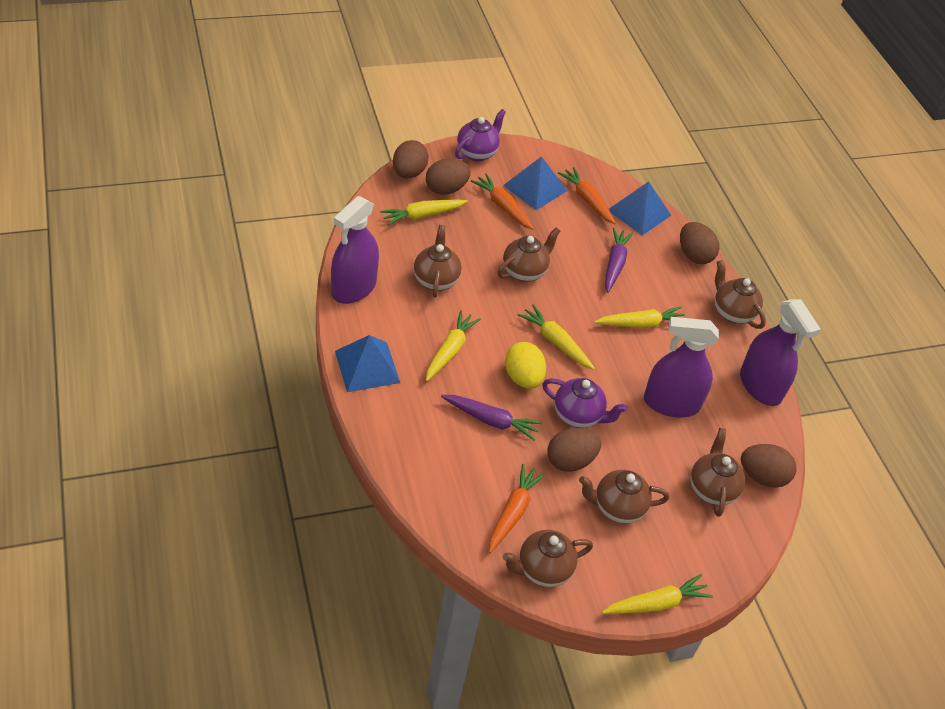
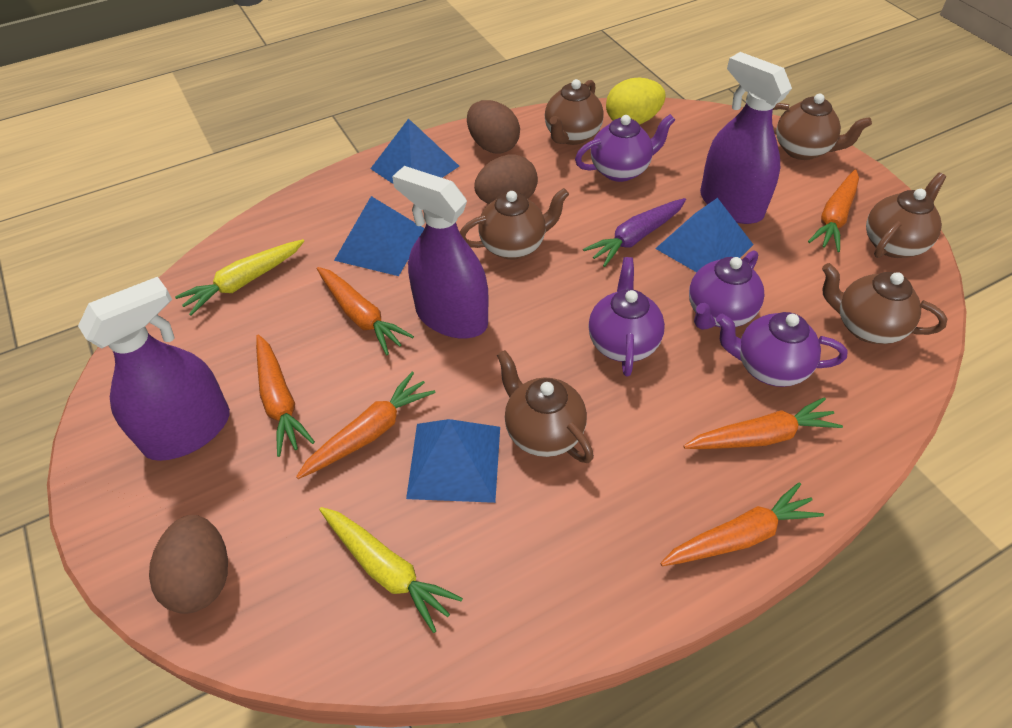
blue pyramid: [335,335,400,392] [503,156,567,210] [609,181,671,235] = 3 -> [334,196,425,276] [370,118,459,184] [406,419,500,503] [655,198,754,272] = 4
brown egg: [393,140,429,178] [426,159,471,195] [548,428,601,472] [680,222,720,264] [741,444,796,487] = 5 -> [149,515,228,614] [467,100,520,154] [474,155,538,204] = 3
orange carrot: [471,174,534,230] [489,464,546,553] [558,167,616,224] = 3 -> [256,334,315,457] [296,372,436,479] [317,267,414,355] [660,482,824,566] [683,397,843,449] [808,169,859,252] = 6
purple carrot: [441,395,542,441] [605,228,633,293] = 2 -> [583,198,686,267] = 1
purple teapot: [455,109,506,161] [542,378,628,428] = 2 -> [575,114,675,182] [588,257,665,377] [689,251,764,330] [716,312,847,387] = 4
yellow carrot: [380,200,468,226] [426,310,481,381] [518,305,595,370] [594,307,685,328] [602,574,713,614] = 5 -> [175,239,304,316] [319,507,463,633] = 2

